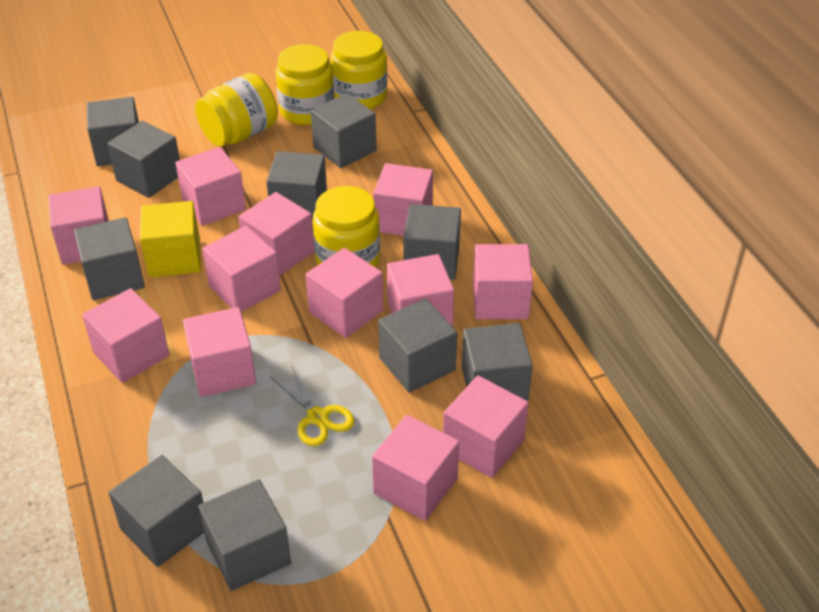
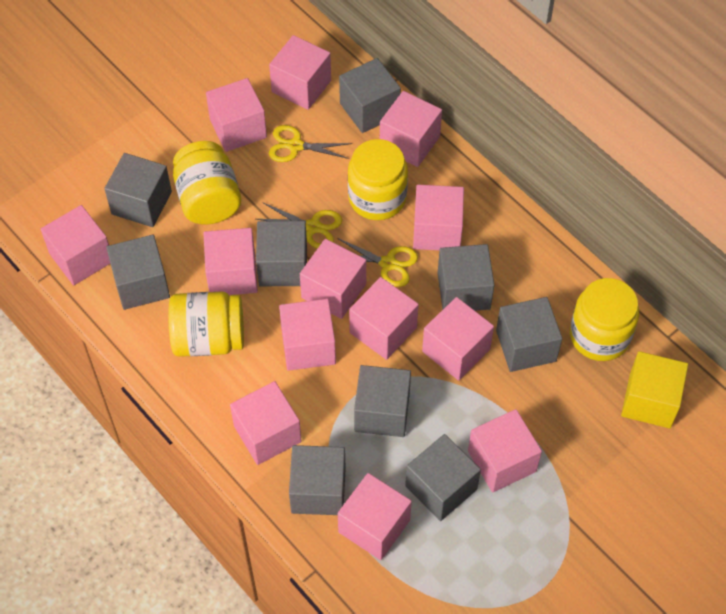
grey cube: [74,217,145,300] [87,97,139,166] [107,121,180,198] [109,455,204,567] [198,479,291,591] [266,151,327,223] [311,93,377,168] [378,298,457,393] [403,204,461,280] [462,323,533,401] = 10 -> [104,153,172,227] [106,235,170,310] [256,221,307,286] [289,445,346,515] [339,58,401,133] [354,365,411,437] [405,434,481,521] [438,244,494,311] [496,297,562,372] = 9
pink cube: [48,186,109,265] [82,288,169,383] [175,147,246,226] [183,307,256,397] [202,226,281,312] [238,192,314,276] [305,248,383,338] [372,415,459,521] [373,163,433,236] [387,254,454,327] [443,375,529,478] [473,244,533,319] = 12 -> [41,205,110,285] [203,228,258,295] [206,78,267,152] [230,381,301,465] [269,35,331,110] [279,299,336,371] [300,239,366,319] [338,473,412,560] [349,277,419,360] [380,91,442,167] [413,185,464,250] [422,297,494,380] [468,409,542,493] = 13
yellow scissors: [271,366,355,446] = 1 -> [256,202,342,248] [269,125,352,162] [337,238,418,287] = 3

